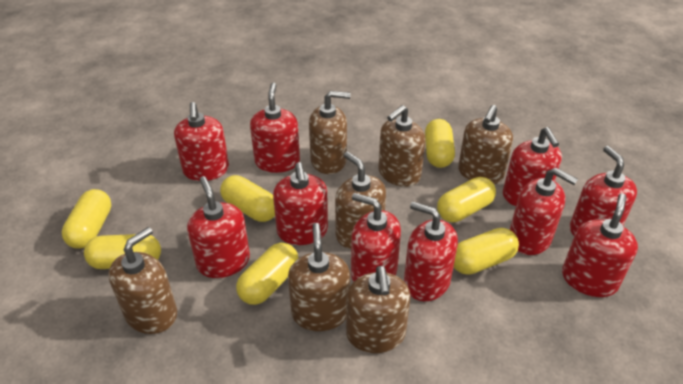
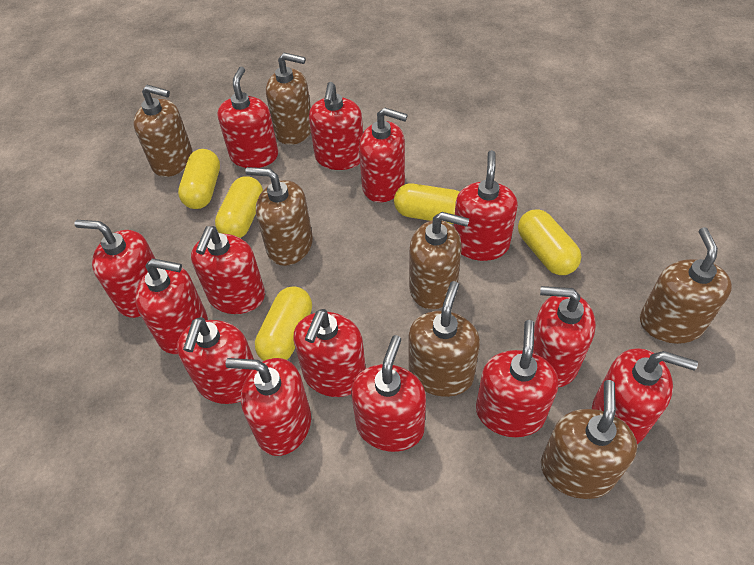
red soap dispenser: [174,102,229,181] [187,176,250,278] [250,83,300,173] [273,162,328,245] [351,193,401,282] [404,202,458,301] [503,127,562,206] [510,168,578,255] [562,193,638,297] [570,146,637,236] = 10 -> [75,220,156,318] [135,258,208,354] [177,317,254,404] [191,226,265,314] [217,67,278,168] [225,358,311,456] [294,309,366,397] [309,82,363,170] [351,335,426,452] [359,107,407,203] [454,150,518,261] [476,320,559,437] [533,286,596,387] [592,348,698,444] = 14
yellow capsule: [62,189,111,249] [84,234,161,269] [220,175,275,222] [236,243,299,305] [425,119,455,168] [437,177,496,222] [454,228,519,275] = 7 -> [178,149,220,209] [215,176,263,238] [255,286,312,361] [394,184,460,224] [518,209,581,275] = 5

